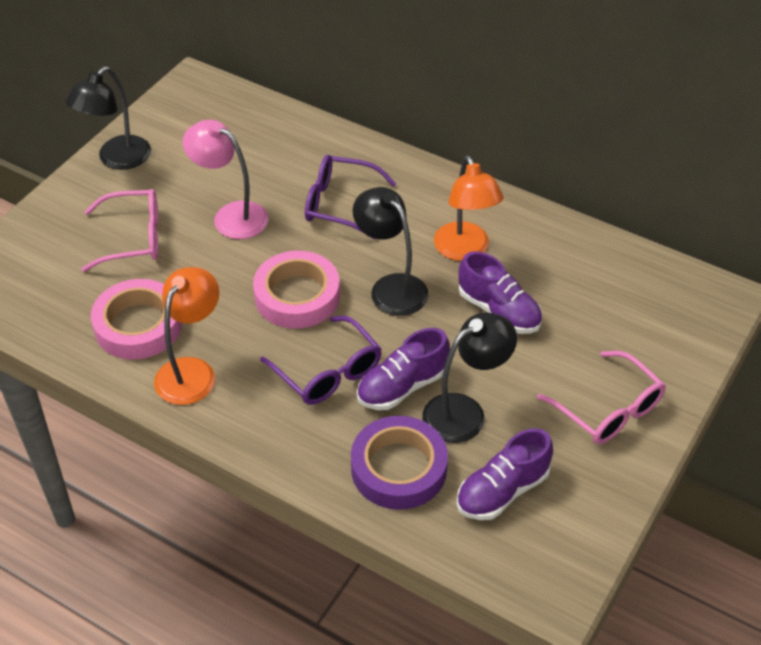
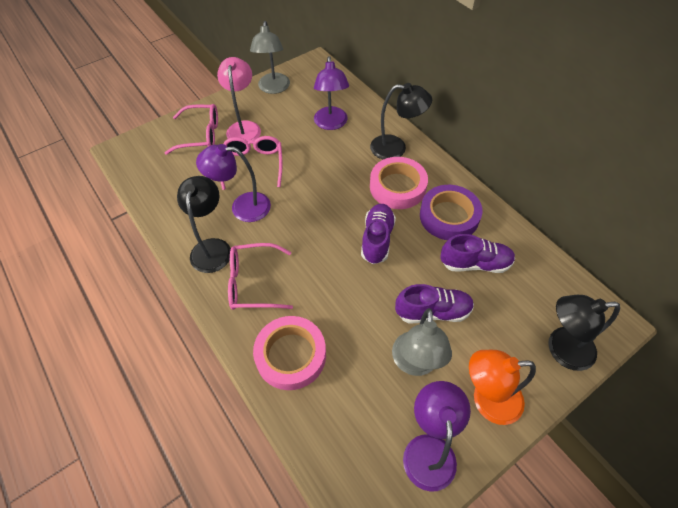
grey lamp: none = 0 -> [250,21,290,94] [392,308,452,376] = 2
orange lamp: [154,267,219,405] [434,155,504,261] = 2 -> [469,350,536,425] = 1
pink glasses: [81,189,158,272] [537,351,666,444] = 2 -> [165,104,218,155] [221,136,283,190] [228,243,293,310] = 3
purple glasses: [260,316,382,405] [305,155,397,240] = 2 -> none = 0
purple lamp: none = 0 -> [196,144,271,222] [314,56,349,130] [403,381,471,492] = 3

